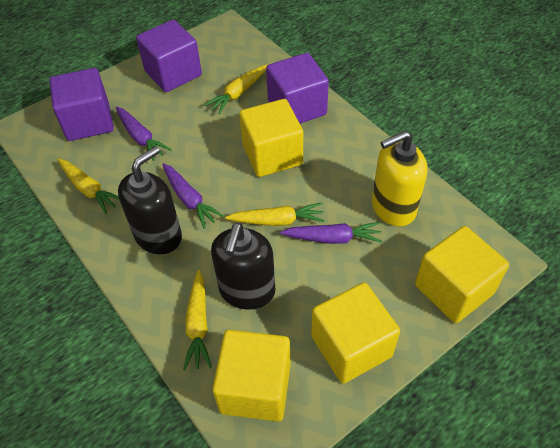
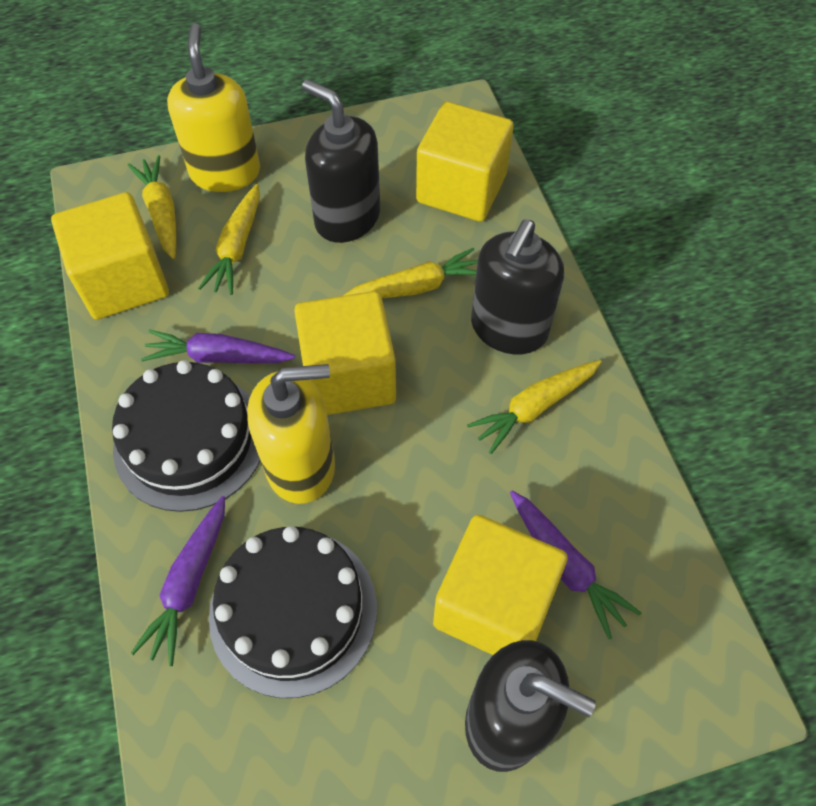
black cake: none = 0 -> [112,360,260,512] [209,526,377,698] = 2
black soap dispenser: [118,146,182,254] [211,222,275,310] = 2 -> [302,79,380,243] [465,640,596,772] [471,219,564,354] = 3
purple cube: [49,68,114,141] [136,20,202,92] [266,53,329,124] = 3 -> none = 0
yellow soap dispenser: [372,131,428,226] = 1 -> [167,23,260,192] [247,364,335,504] = 2

